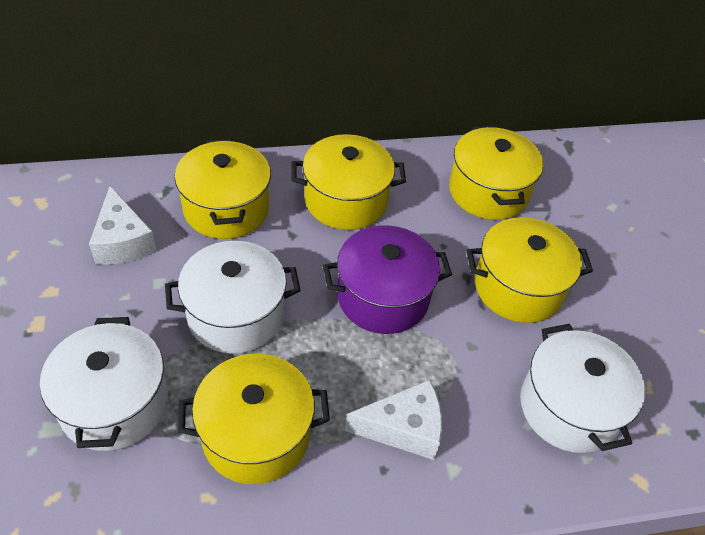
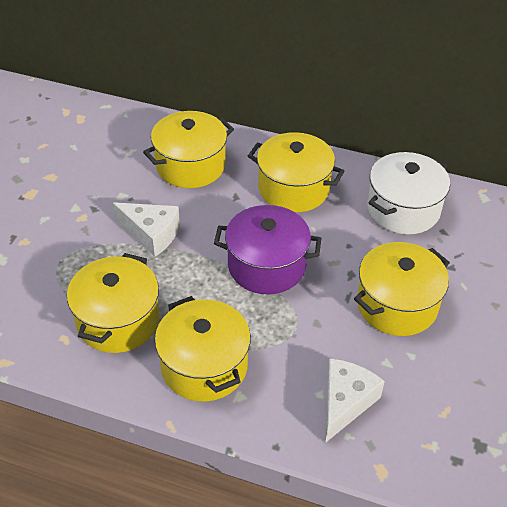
white pot: [40,317,168,451] [165,241,301,354] [520,324,645,453] = 3 -> [367,152,450,234] = 1

